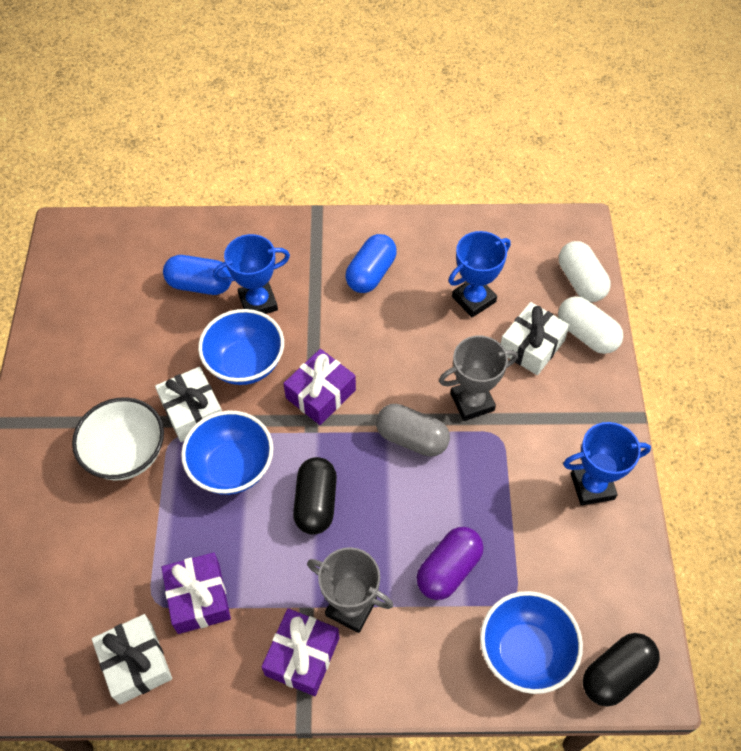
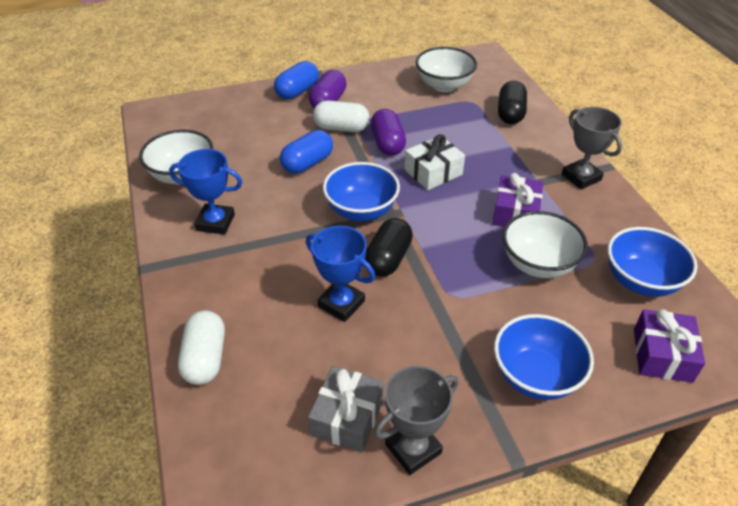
blue trophy: [213,234,290,314] [448,231,511,317] [563,422,651,506] = 3 -> [169,149,242,235] [306,226,375,322] = 2
grey capsule: [376,404,450,457] = 1 -> none = 0
grey gift: none = 0 -> [308,366,384,453] = 1
purple capsule: [417,527,484,600] = 1 -> [309,70,347,108] [371,109,406,156] = 2
purple gift: [162,552,231,634] [262,608,339,696] [283,349,356,425] = 3 -> [492,173,543,227] [634,309,705,383] = 2
white bowl: [72,397,164,481] = 1 -> [139,130,213,185] [416,47,477,92] [502,211,588,278] = 3
white gift: [92,614,172,704] [155,367,222,442] [501,302,570,375] = 3 -> [405,134,465,190] = 1

